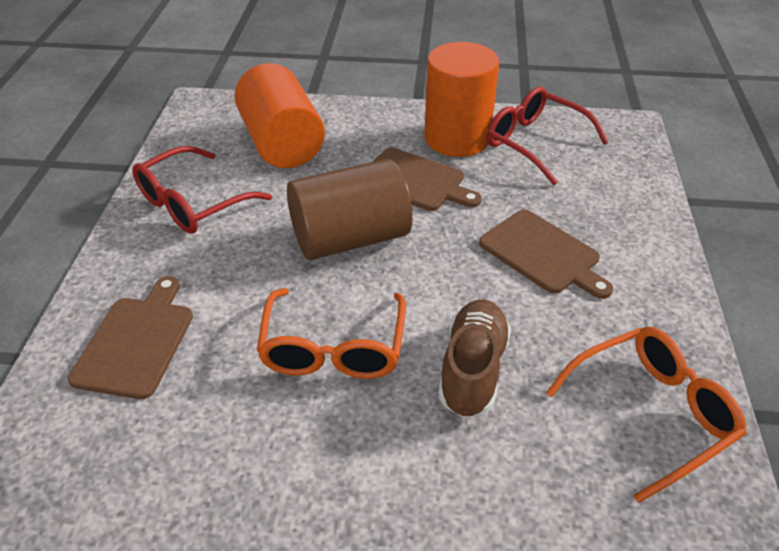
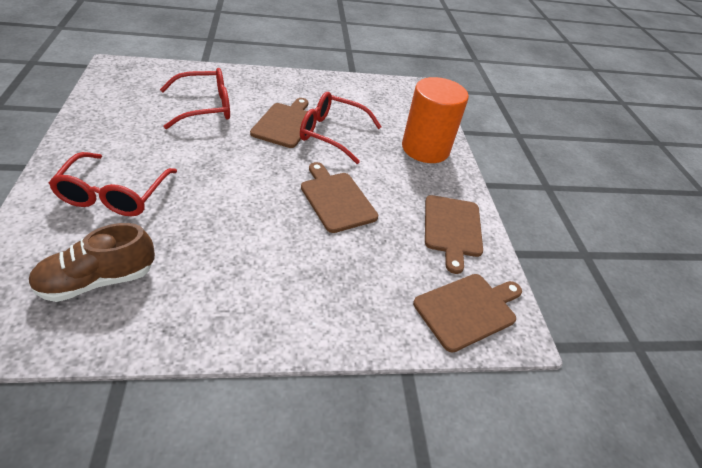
brown cutting board: [68,276,193,399] [373,147,482,211] [479,209,613,299] = 3 -> [250,98,308,148] [301,162,378,233] [413,274,522,353] [425,195,483,274] = 4
brown cylinder: [287,159,413,260] = 1 -> none = 0
orange cylinder: [235,63,325,168] [424,42,499,157] = 2 -> [402,77,469,163] = 1
orange glasses: [257,288,406,379] [546,327,747,503] = 2 -> none = 0
red glasses: [132,146,272,234] [487,87,609,185] = 2 -> [48,152,177,216] [160,68,230,129] [300,92,381,164] = 3

